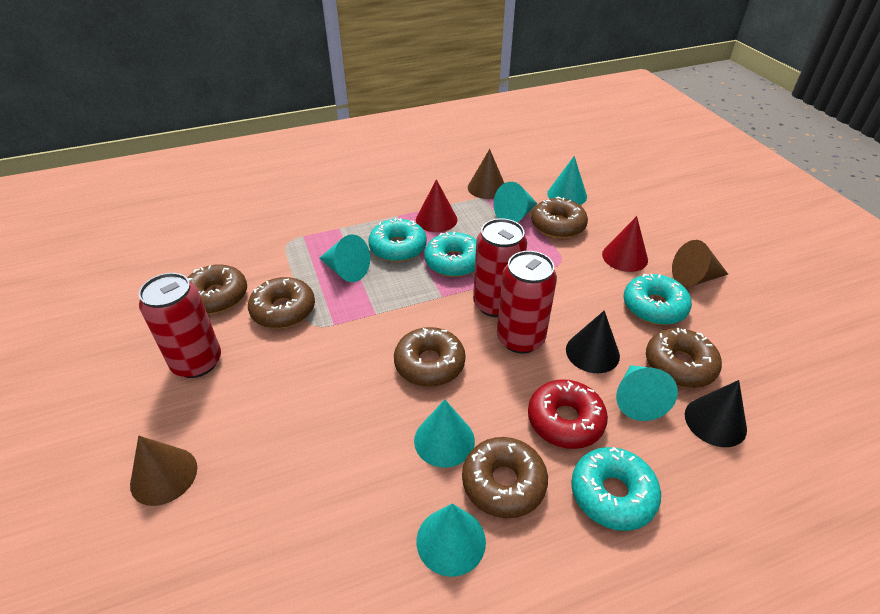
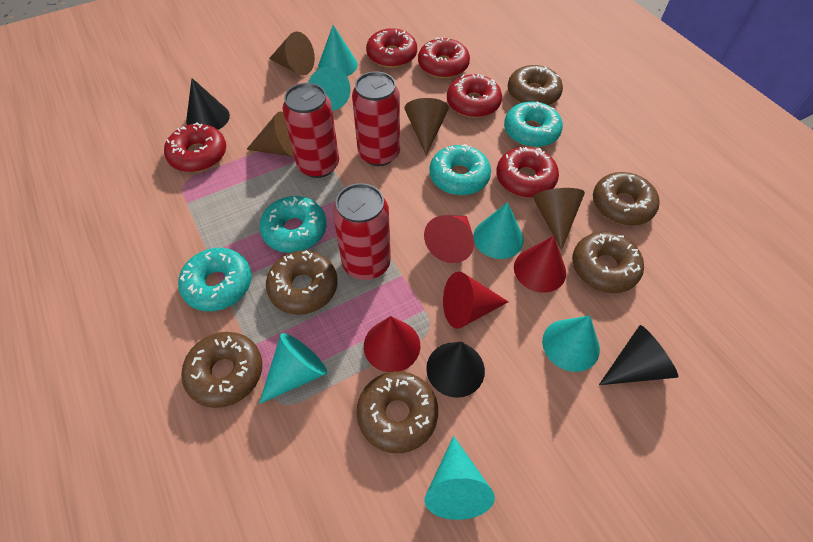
black cone: [566,311,620,373] [685,380,747,447] = 2 -> [186,78,230,130] [426,342,485,398] [599,325,679,385] = 3
brown cone: [130,436,197,506] [468,149,504,199] [672,240,728,287] = 3 -> [246,111,294,157] [269,32,315,75] [405,98,449,155] [533,188,585,250] = 4
red cone: [416,179,457,232] [602,216,648,272] = 2 -> [364,316,420,372] [424,215,474,263] [443,271,509,329] [514,236,566,293] = 4
red donut: [528,379,608,449] = 1 -> [164,122,226,172] [366,28,417,68] [418,37,470,78] [447,74,502,118] [496,147,559,198] = 5

